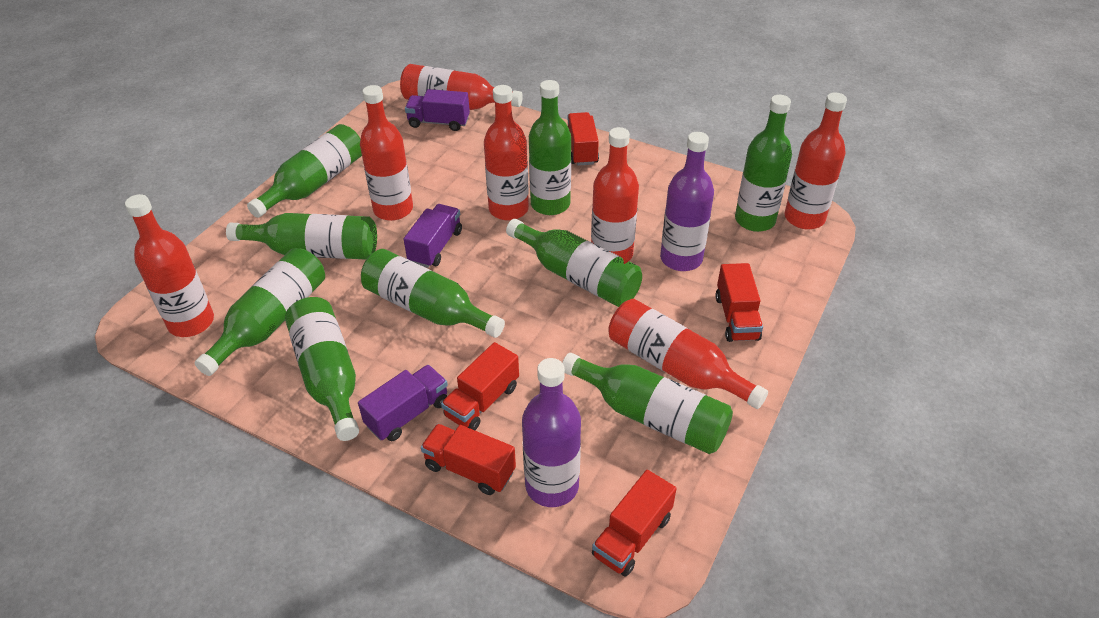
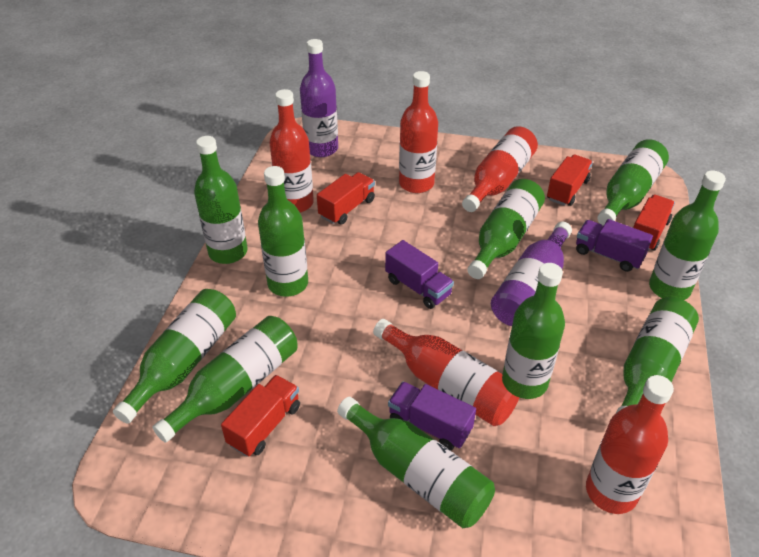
green bottle: [195,248,325,376] [226,213,377,260] [247,124,362,218] [285,297,359,441] [361,249,505,338] [506,219,642,307] [529,80,571,215] [562,353,733,454] [735,95,792,232] = 9 -> [113,289,236,424] [152,316,297,443] [194,136,248,264] [258,166,308,297] [337,397,495,528] [467,179,545,279] [503,263,565,399] [597,139,669,226] [616,297,699,413] [649,171,726,300] = 10
red bottle: [125,194,214,337] [360,85,413,221] [400,64,523,110] [484,85,529,220] [591,127,639,261] [608,299,768,409] [785,92,847,229] = 7 -> [269,89,314,213] [373,319,521,426] [399,71,438,193] [462,126,538,212] [586,375,674,514] = 5
red truck: [421,424,516,495] [441,342,519,430] [567,112,599,165] [592,470,677,577] [715,263,763,342] = 5 -> [221,375,300,457] [317,172,375,225] [547,155,593,206] [633,195,675,251] = 4

